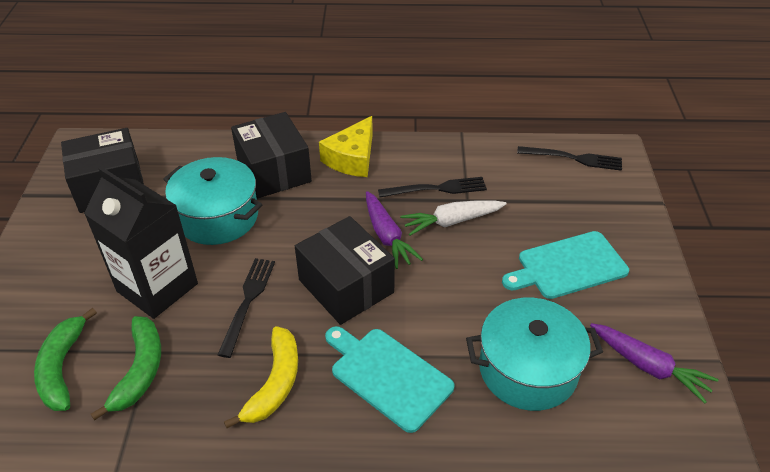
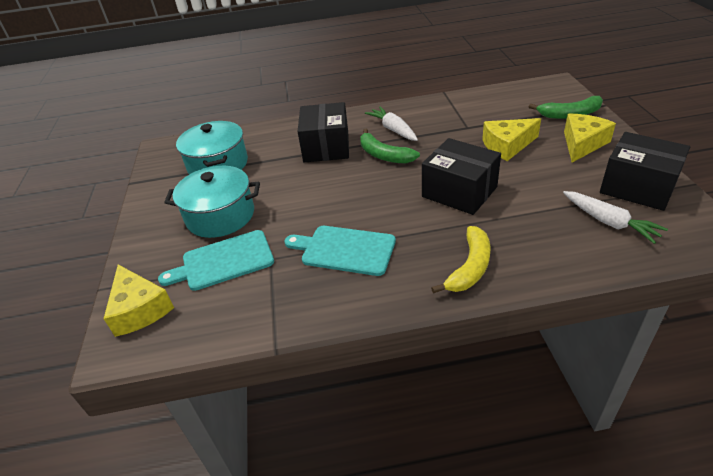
black carton: [84,167,198,319] = 1 -> none = 0
black fork: [218,258,275,358] [378,177,487,197] [517,146,622,171] = 3 -> none = 0
purple carrot: [366,191,423,269] [590,323,718,403] = 2 -> none = 0
white carrot: [400,200,507,236] = 1 -> [365,107,418,141] [563,191,668,244] = 2
yellow cheese: [319,116,373,177] = 1 -> [104,265,174,337] [482,118,541,161] [564,113,616,163] = 3

